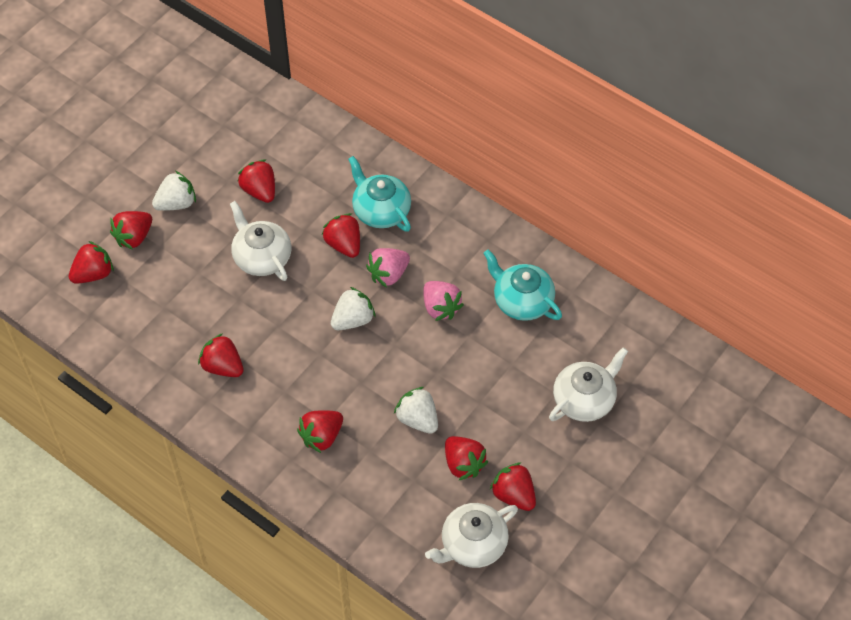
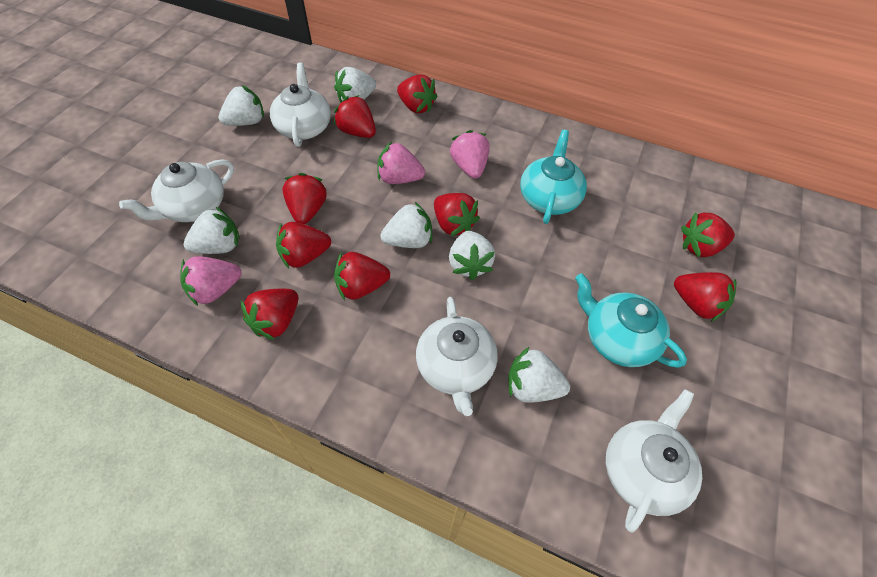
pink strawberry: [366,248,410,287] [423,281,464,321] = 2 -> [180,256,242,306] [377,141,425,184] [450,130,489,179] = 3
red strawberry: [69,241,114,284] [110,211,152,250] [198,333,244,377] [237,160,275,203] [297,410,343,453] [322,213,360,258] [445,436,488,480] [490,462,536,511] = 8 -> [241,289,298,340] [276,222,331,268] [282,173,327,224] [334,95,376,138] [334,252,390,300] [397,75,438,113] [434,193,480,236] [674,272,736,322] [681,212,735,257] = 9
white strawberry: [152,171,196,211] [331,287,376,330] [394,387,438,434] = 3 -> [183,207,240,254] [219,85,264,126] [334,67,376,103] [380,202,432,248] [449,231,495,280] [508,346,570,403] = 6
white teapot: [230,201,291,281] [425,503,518,568] [549,347,628,422] = 3 -> [119,159,234,222] [270,63,331,147] [416,297,498,416] [606,389,702,533] = 4

